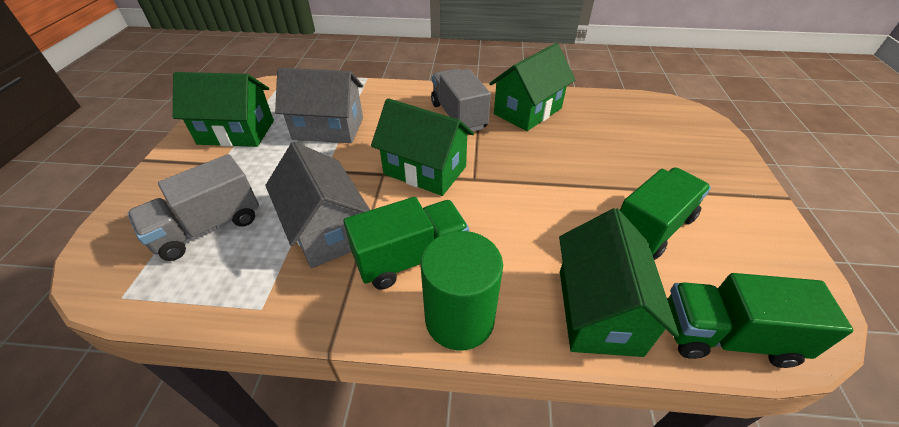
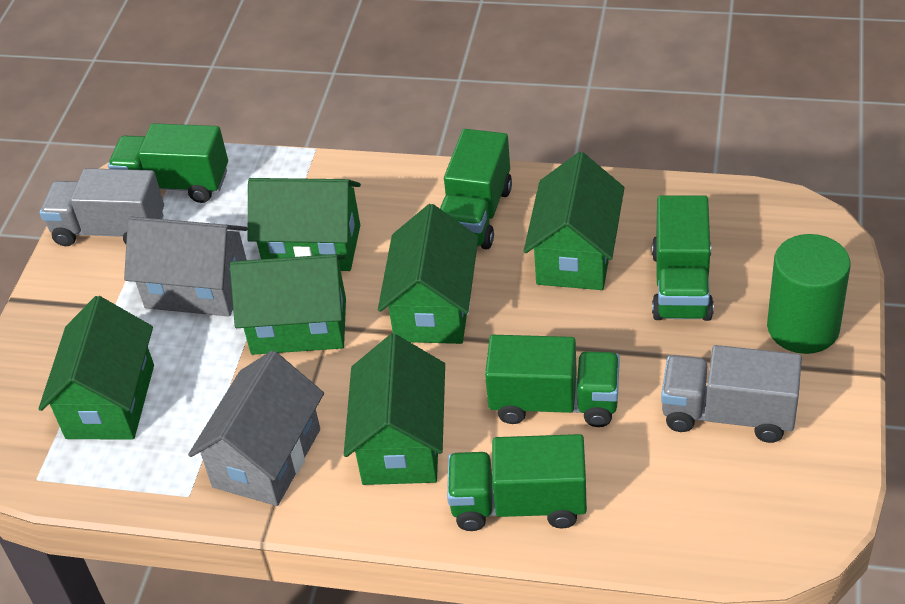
green house: [173,72,274,147] [371,98,474,196] [489,43,575,131] [559,208,679,357] = 4 -> [39,296,154,440] [230,254,346,355] [248,178,361,271] [344,334,445,485] [378,204,478,344] [524,152,624,290] = 6
green truck: [344,197,469,290] [620,167,711,260] [667,273,853,368] = 3 -> [108,123,228,203] [440,129,512,250] [447,434,587,531] [485,335,620,427] [652,195,714,321] = 5

